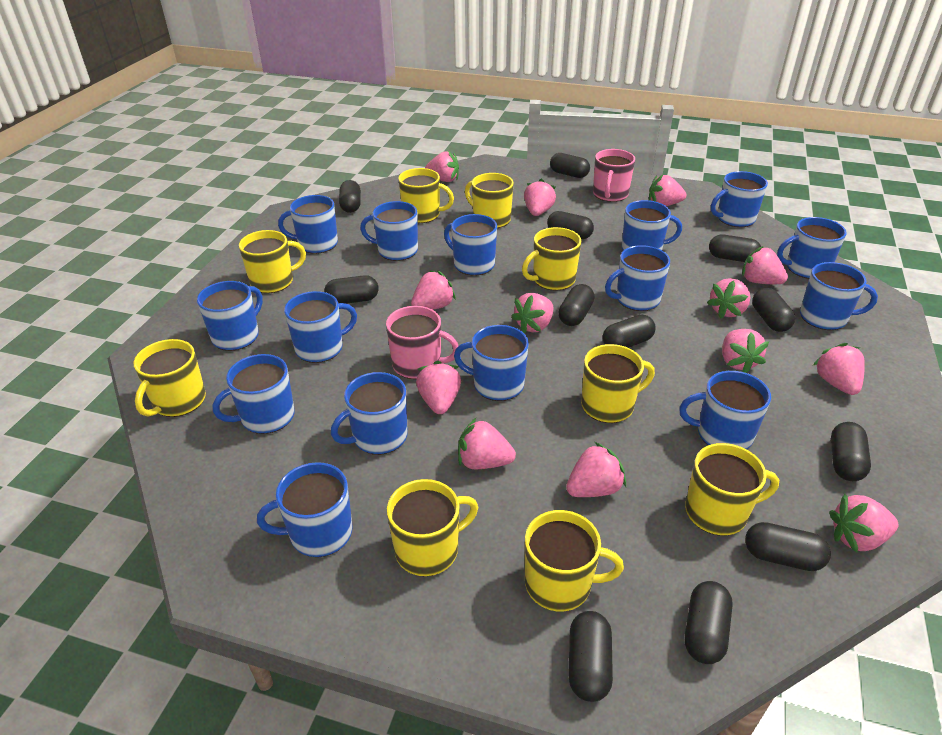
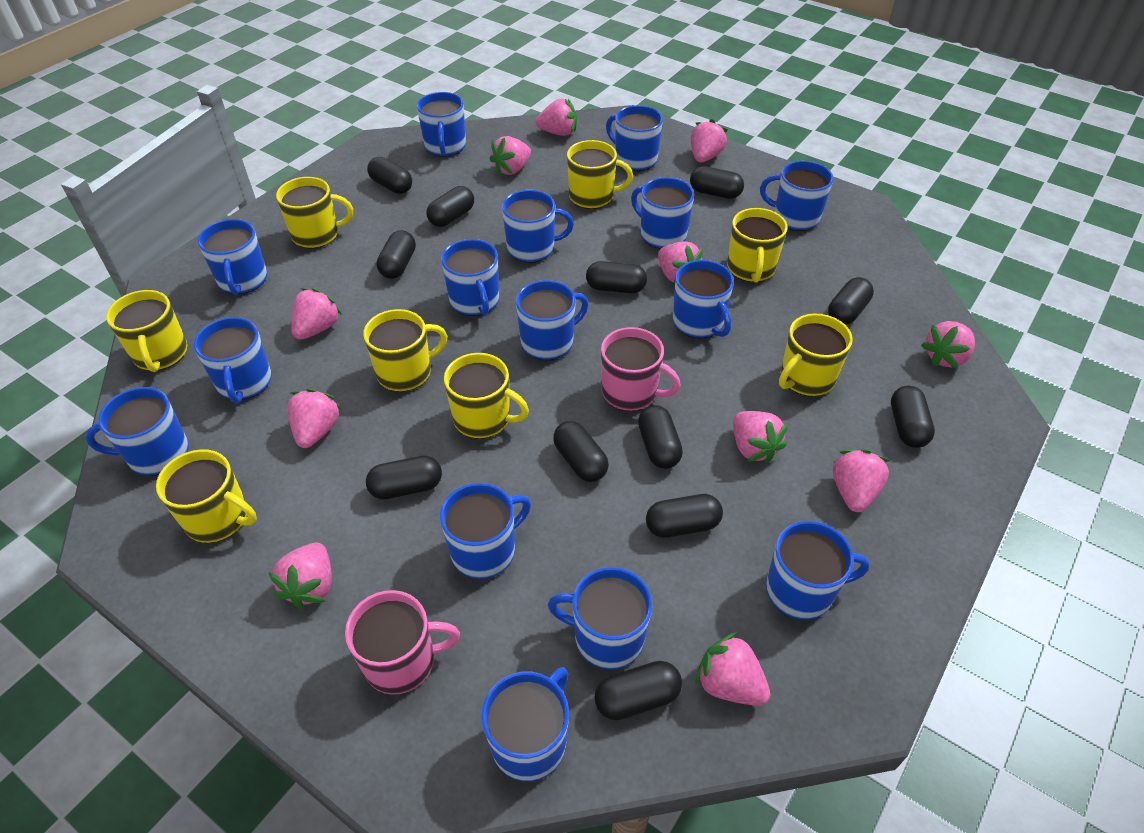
pink strawberry: [411,270,456,310] [416,361,461,414] [425,151,459,182] [458,418,516,469] [511,293,553,333] [524,179,556,216] [566,442,626,497] [649,175,686,206] [707,278,750,319] [722,329,769,373] [742,246,788,284] [813,343,865,395] [829,494,898,553] = 13 -> [268,543,332,609] [287,388,341,448] [291,288,342,340] [489,136,531,176] [535,99,577,136] [658,241,703,283] [691,119,728,163] [695,632,770,706] [733,411,788,464] [833,449,890,512] [921,321,975,369] = 11
yellow mug: [133,339,206,417] [239,230,306,293] [387,479,478,576] [398,168,454,223] [465,173,514,228] [522,227,581,291] [525,510,624,611] [581,344,655,423] [685,443,779,536] = 9 -> [106,290,187,372] [156,449,257,543] [276,177,353,248] [363,309,447,392] [444,353,529,439] [567,140,633,209] [727,208,788,282] [779,313,853,396] = 8

